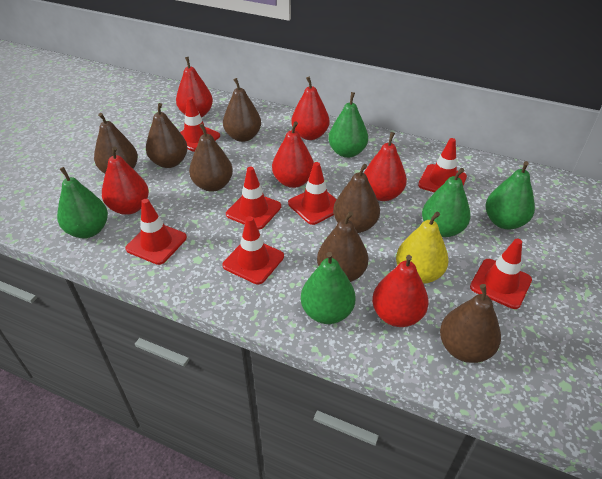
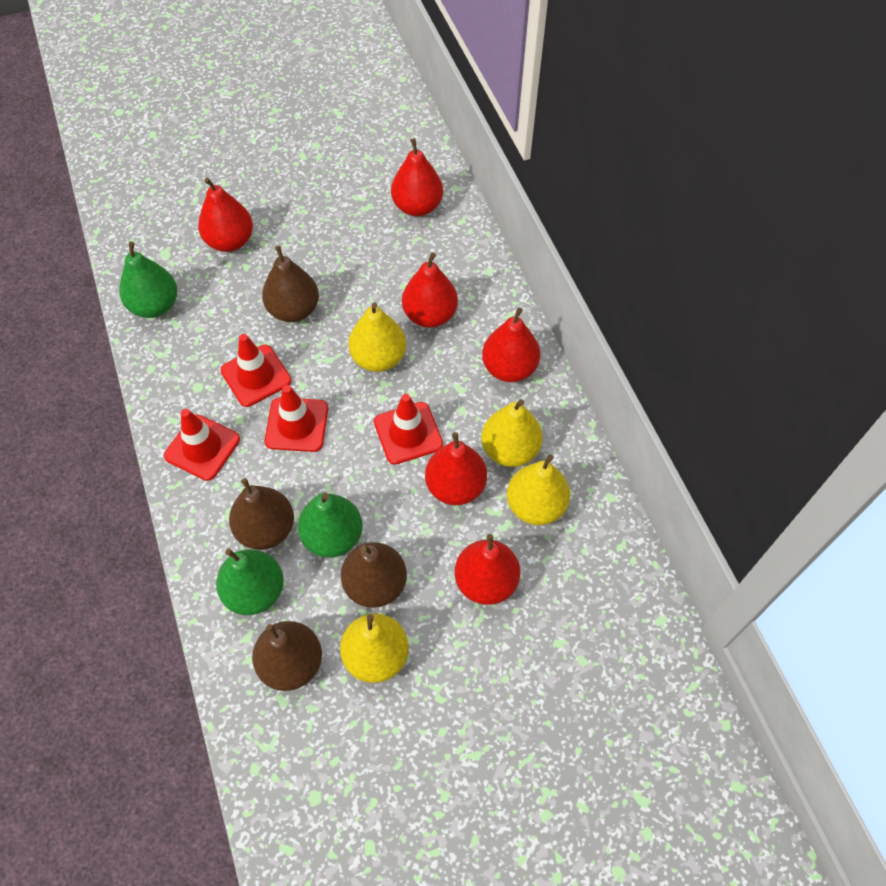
brown pear: [94,113,138,174] [146,103,188,168] [189,124,233,192] [223,78,261,142] [317,211,368,282] [333,164,380,233] [440,284,501,363] = 7 -> [229,478,294,550] [252,621,322,691] [262,246,319,322] [341,542,407,608] = 4
green pear: [57,167,108,238] [301,252,356,324] [328,92,368,158] [422,168,471,237] [486,161,535,229] = 5 -> [119,241,177,318] [216,548,284,615] [298,493,363,558] = 3
red traffic cone: [125,199,187,265] [180,97,220,152] [223,216,284,284] [226,167,281,230] [288,162,337,225] [418,138,467,192] [470,239,532,309] = 7 -> [164,409,240,481] [220,334,292,407] [265,385,328,452] [374,394,443,465] = 4
yellow pear: [396,211,449,284] = 1 -> [340,613,409,683] [348,303,406,372] [481,400,543,467] [507,454,570,525] = 4

